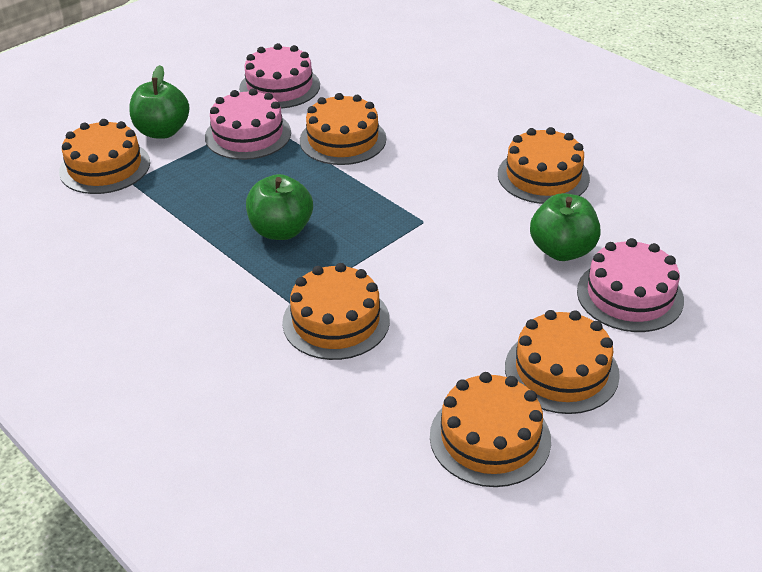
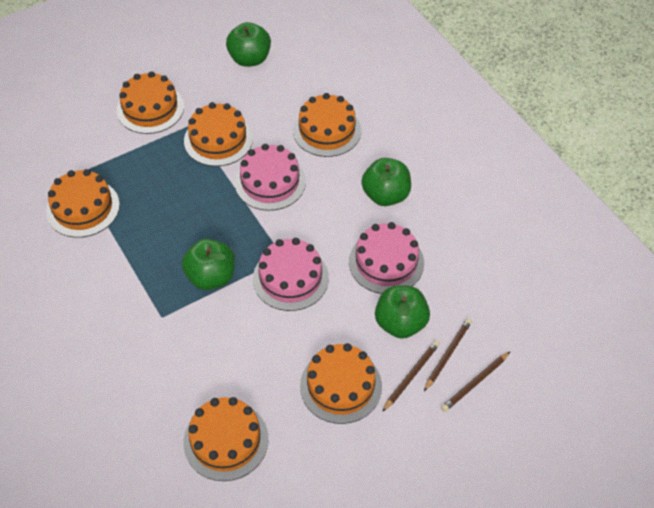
brown pencil: none = 0 -> [382,341,440,412] [424,318,472,391] [441,352,510,412] = 3
green apple: [129,65,190,139] [246,174,313,240] [530,193,601,261] = 3 -> [182,239,235,290] [226,22,271,67] [361,158,411,206] [375,285,430,339] = 4

